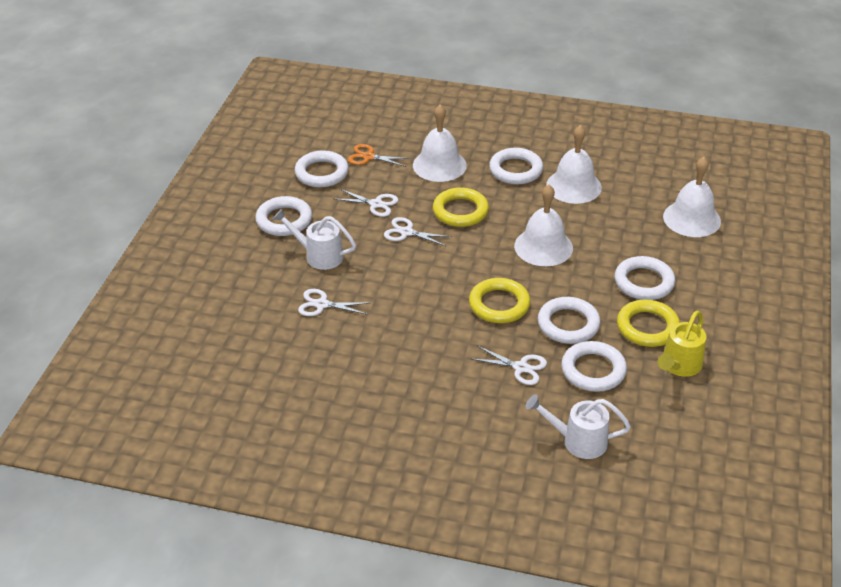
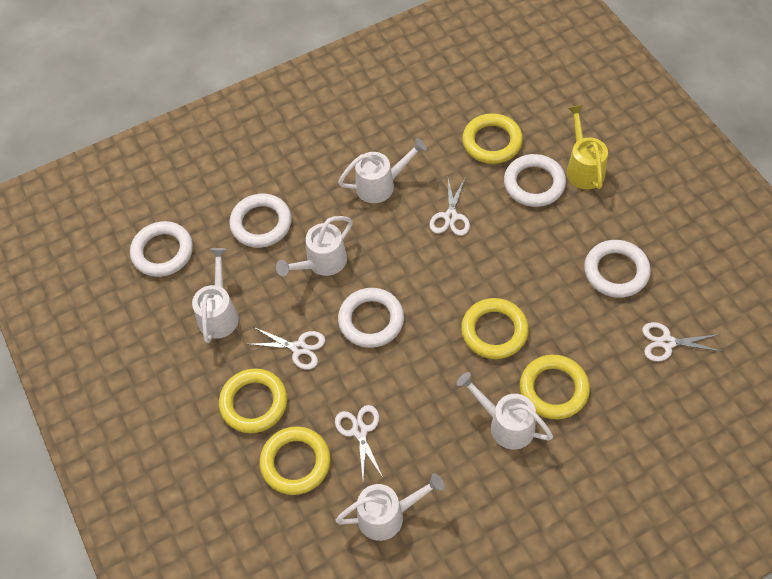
orange scissors: [348,144,411,167] = 1 -> none = 0
white bell: [413,105,467,182] [514,185,573,266] [546,125,602,204] [663,157,721,237] = 4 -> none = 0
white ring: [255,196,312,236] [295,150,349,187] [489,148,543,184] [538,297,601,344] [561,341,627,392] [615,256,675,300] = 6 -> [130,221,193,277] [229,194,292,248] [338,288,404,348] [504,154,566,207] [584,240,651,298] = 5
white watering can: [273,208,356,270] [526,394,631,459] = 2 -> [192,248,239,343] [276,216,353,276] [336,473,444,541] [338,138,427,203] [457,372,553,449] = 5
yellow ring: [433,188,489,227] [469,278,531,323] [617,299,680,347] = 3 -> [219,368,287,433] [260,426,331,495] [461,298,529,359] [462,113,523,164] [520,355,590,419] = 5

